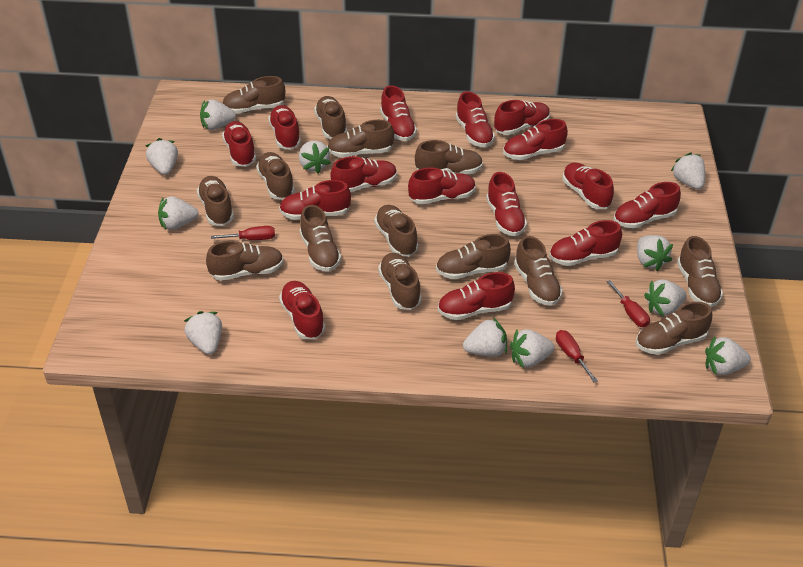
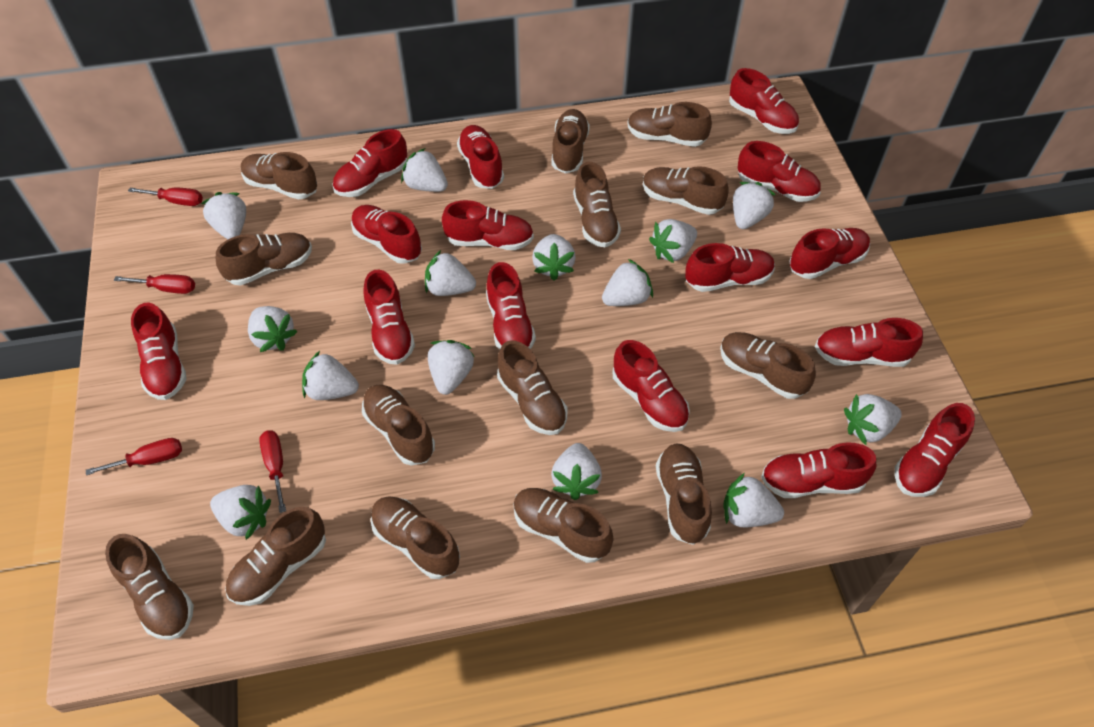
red screwdriver: [211,226,275,240] [556,330,598,382] [607,280,650,328] = 3 -> [86,438,182,475] [114,274,195,294] [128,187,203,206] [259,430,286,513] = 4
white strawberry: [145,138,178,175] [158,196,198,230] [184,311,222,355] [200,99,236,130] [299,141,331,173] [463,317,507,357] [510,329,555,368] [637,235,673,271] [644,279,687,316] [671,153,705,189] [705,336,751,375] = 11 -> [201,192,246,239] [210,485,271,540] [248,306,298,352] [302,351,359,400] [401,148,448,192] [425,250,476,296] [428,340,475,395] [532,234,576,281] [551,443,602,500] [602,259,653,306] [649,219,697,263] [723,473,784,528] [733,182,776,229] [844,394,902,445] = 14

